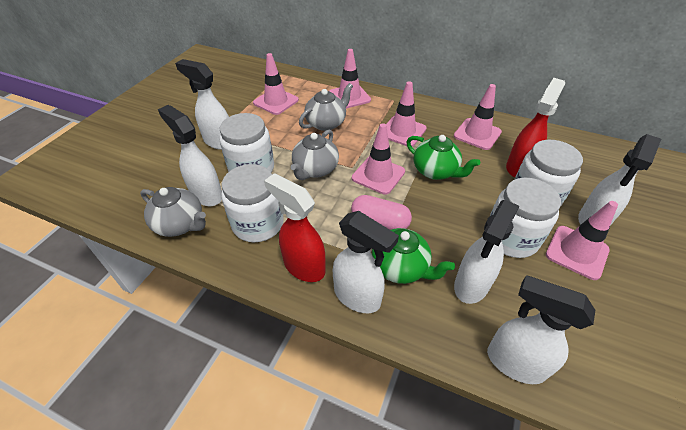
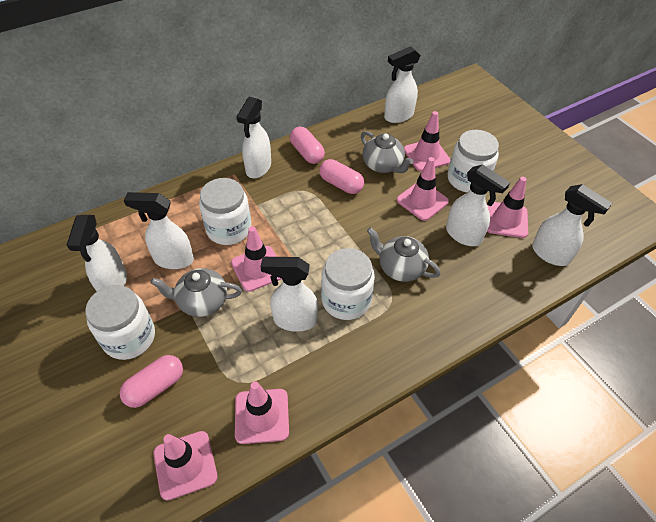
green teapot: [372,228,455,284] [406,135,480,180] = 2 -> none = 0
pink capsule: [351,195,412,230] = 1 -> [120,355,183,408] [290,127,325,164] [319,159,364,194] = 3
red spray bottle: [264,173,326,282] [506,78,565,177] = 2 -> none = 0
white spray bottle: [158,105,222,206] [175,59,229,150] [333,211,399,313] [454,200,519,304] [487,275,595,384] [578,134,661,226] = 6 -> [67,215,127,292] [124,192,194,269] [237,97,271,178] [260,257,318,332] [384,46,421,123] [446,165,510,246] [532,184,612,266] = 7

